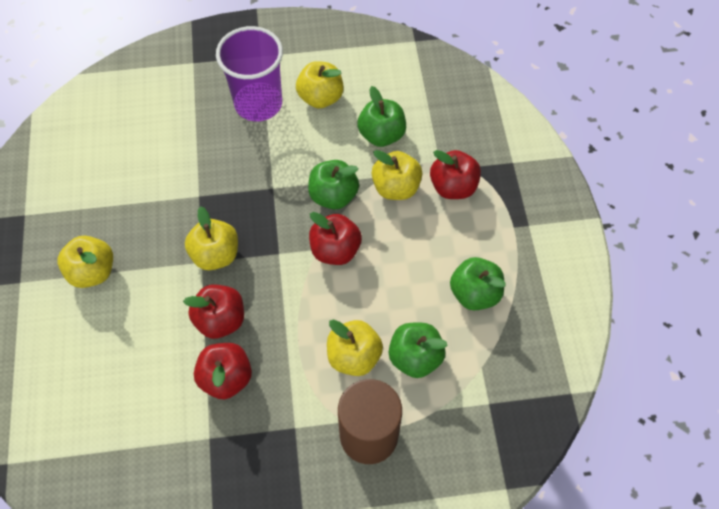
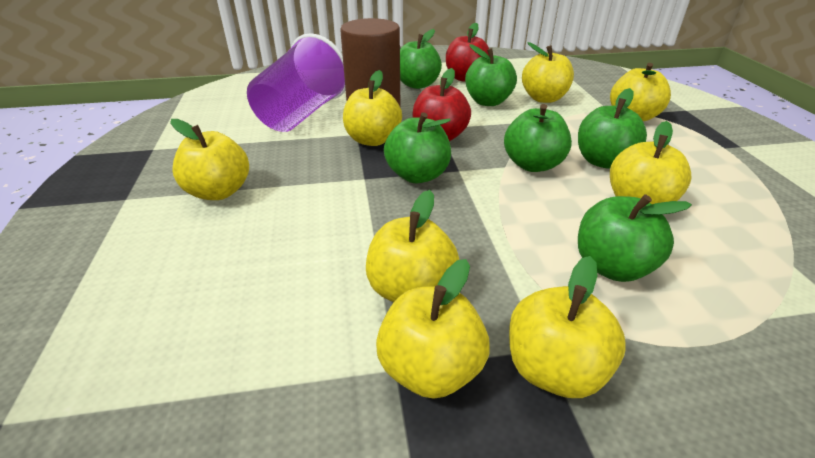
green apple: [308,160,359,209] [357,86,406,147] [389,323,447,378] [450,257,505,310] = 4 -> [384,112,451,183] [400,29,442,89] [465,44,517,106] [504,104,572,172] [578,88,647,169] [578,194,692,282] = 6
red apple: [183,285,244,339] [194,343,252,399] [309,212,362,265] [430,150,481,199] = 4 -> [413,68,471,141] [446,23,489,82] = 2
yellow apple: [58,236,113,288] [185,206,238,271] [296,61,344,109] [327,320,383,376] [372,150,422,200] = 5 -> [170,119,249,200] [343,70,402,146] [366,190,459,302] [376,259,490,399] [509,256,626,398] [522,42,574,103] [610,63,671,121] [610,121,691,204] = 8

